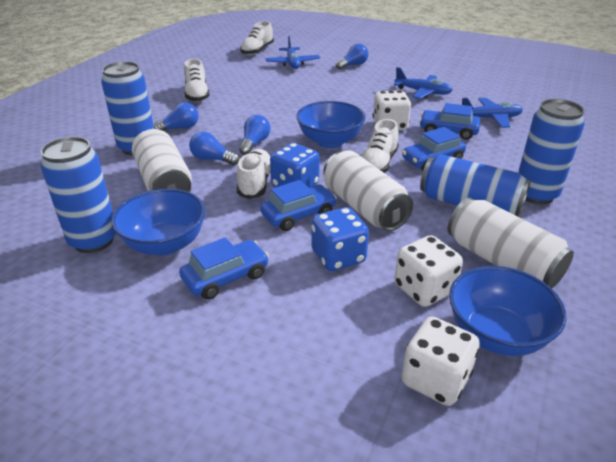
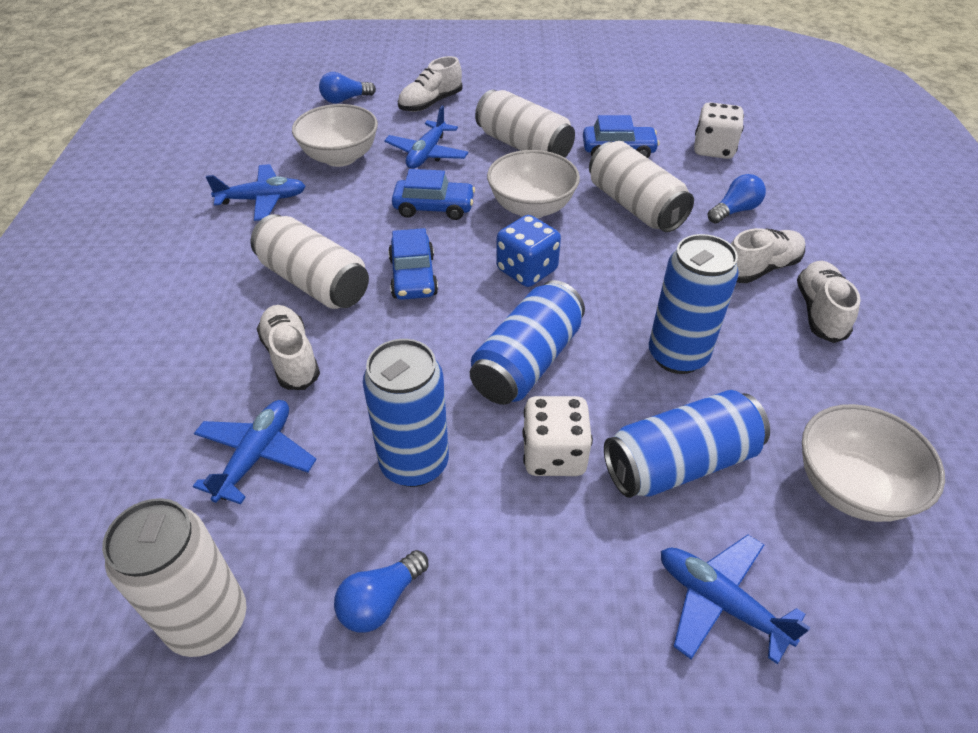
blue bowl: [111,189,205,256] [296,101,366,148] [449,266,567,356] = 3 -> none = 0
blue car: [179,237,269,300] [260,180,337,231] [402,127,466,170] [419,103,480,140] = 4 -> [388,228,438,300] [392,169,475,220] [583,115,659,158] = 3
blue dice: [270,143,320,187] [311,207,369,271] = 2 -> [496,215,561,287] = 1
blue light bulb: [153,102,199,131] [189,132,239,165] [239,115,270,155] [336,44,368,70] = 4 -> [319,72,376,104] [334,550,429,633] [708,174,766,224] = 3
blue plane: [266,36,320,69] [394,67,453,99] [462,98,523,128] = 3 -> [193,400,317,505] [206,164,306,221] [384,106,468,169] [661,535,811,664] = 4
white bowl: none = 0 -> [292,104,378,167] [487,150,580,218] [802,404,945,522] = 3
white can: [132,129,192,192] [323,150,413,231] [448,198,574,288] = 3 -> [102,498,246,657] [250,214,369,309] [475,90,575,158] [589,141,694,232] = 4
white dice: [373,90,411,130] [394,235,463,307] [401,317,480,406] = 3 -> [522,396,593,476] [694,102,744,159] = 2

